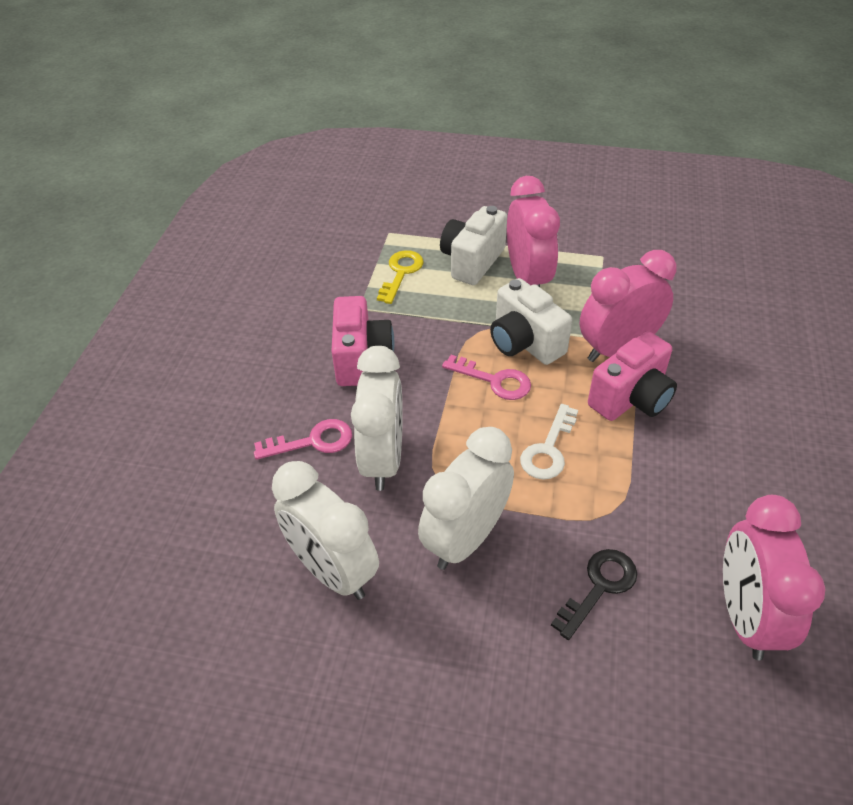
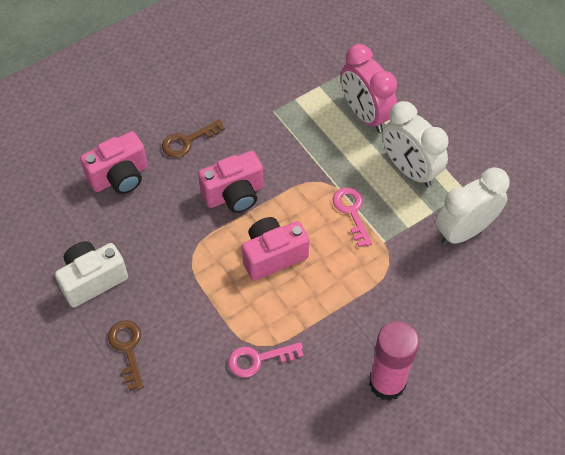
black key: [551,549,637,640] = 1 -> none = 0
brown key: none = 0 -> [108,320,144,391] [162,119,225,158] = 2
pink camera: [332,296,394,386] [588,331,677,421] = 2 -> [80,131,148,194] [198,151,263,213] [242,217,309,281] = 3
pink clock: [507,176,560,287] [579,250,677,362] [723,495,825,660] = 3 -> [341,44,397,132] = 1
pink glue stick: none = 0 -> [369,321,419,401] = 1
white camera: [440,206,507,285] [490,278,572,365] = 2 -> [55,241,128,308] = 1
white clock: [272,461,379,600] [351,346,403,491] [418,427,514,570] = 3 -> [382,101,449,187] [435,167,510,245] = 2
white key: [520,404,578,480] = 1 -> none = 0
yellow key: [377,250,424,304] = 1 -> none = 0

